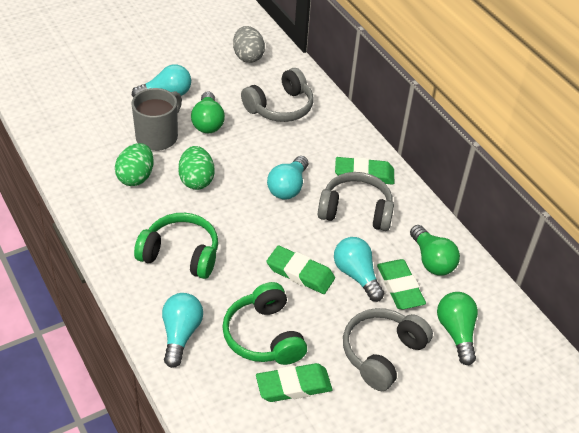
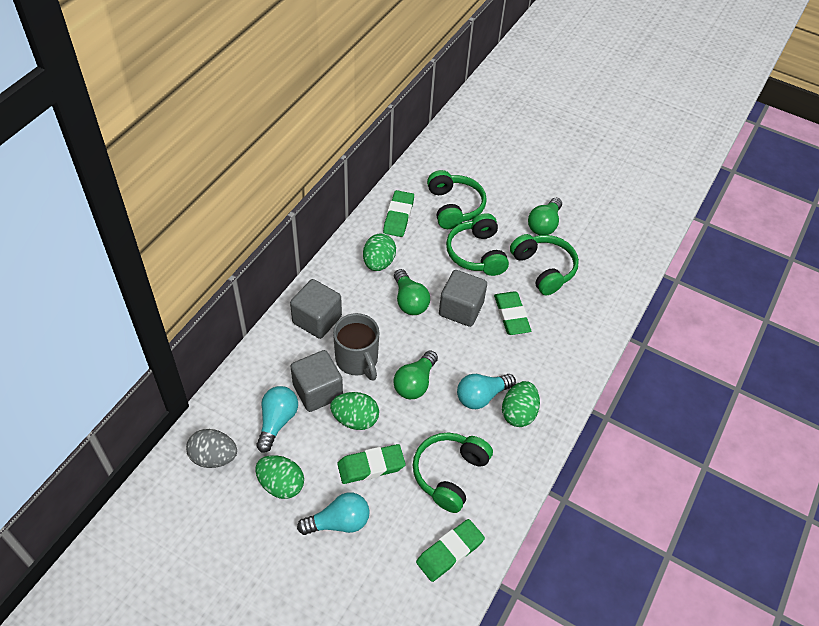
green egg: [115,143,154,186] [178,146,215,190] = 2 -> [255,455,304,499] [330,392,379,430] [363,233,396,271] [502,381,540,427] = 4
green headphones: [134,213,218,279] [222,282,307,365] = 2 -> [413,433,493,513] [427,170,487,229] [446,213,509,276] [510,234,579,295] = 4
grey cube: none = 0 -> [290,279,342,339] [290,350,343,412] [439,270,487,327] = 3
grey headphones: [241,68,313,122] [318,172,394,231] [343,308,433,391] = 3 -> none = 0
turquoise light bulb: [132,64,191,97] [162,293,203,368] [267,156,308,200] [334,237,384,302] = 4 -> [256,386,298,453] [297,492,370,535] [457,374,516,409] = 3

